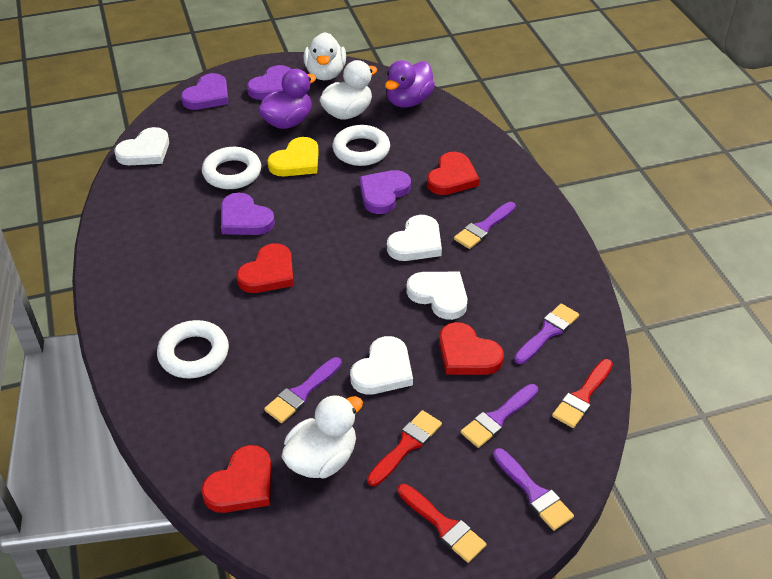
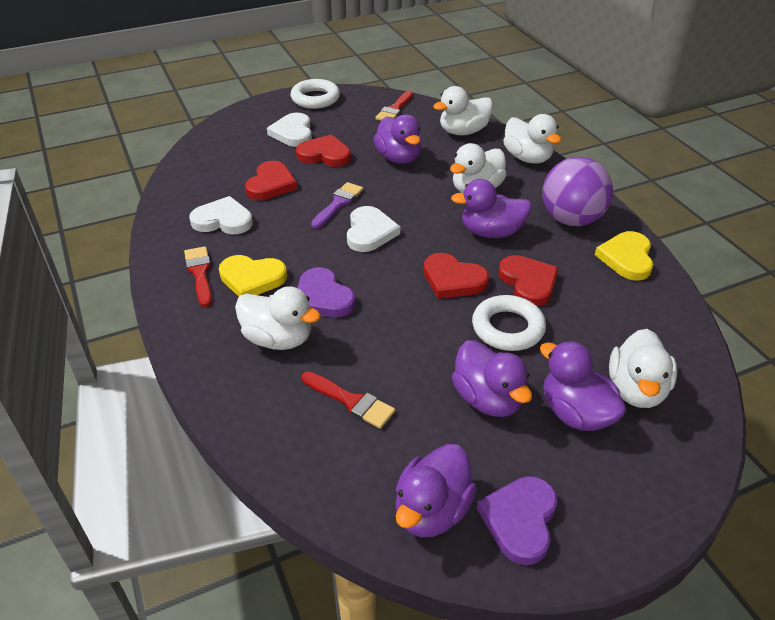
purple ball: none = 0 -> [542,157,613,226] = 1
purple brush: [264,357,342,423] [454,202,516,249] [461,384,538,448] [493,448,574,531] [514,303,579,364] = 5 -> [311,182,363,229] = 1
purple duck: [258,69,316,129] [385,60,435,108] = 2 -> [373,114,422,164] [395,444,477,538] [451,179,532,238] [452,340,532,417] [540,341,626,431] = 5
purple heart: [181,73,228,110] [221,193,275,235] [247,65,291,100] [359,170,411,214] = 4 -> [298,267,355,318] [477,476,558,565] = 2
white duck: [281,394,363,478] [304,32,346,80] [320,60,378,120] = 3 -> [235,286,321,350] [433,86,493,135] [450,143,507,193] [503,114,561,163] [609,329,677,408] = 5
white heart: [114,127,169,165] [350,336,413,395] [387,215,442,261] [406,272,468,320] = 4 -> [189,196,253,234] [267,113,312,147] [347,206,400,252] = 3
white ring: [157,320,229,378] [202,147,261,189] [332,125,390,166] = 3 -> [291,79,340,109] [472,295,546,351] = 2
yellow heart: [267,137,319,176] = 1 -> [219,255,287,297] [595,231,653,280] = 2

